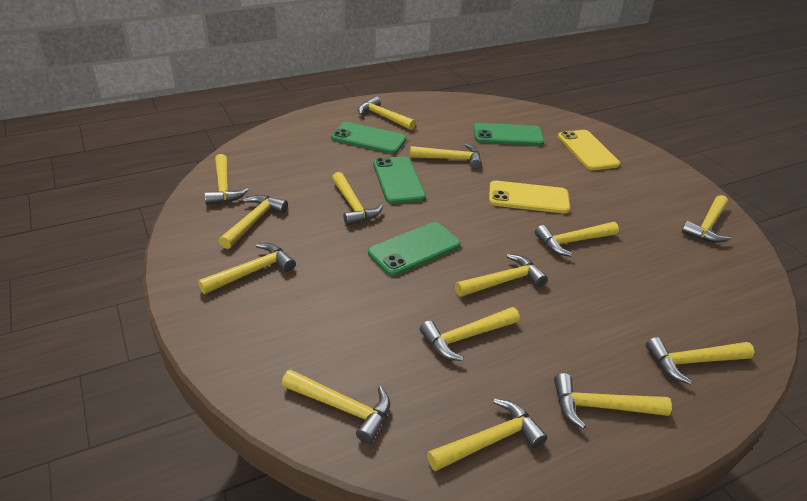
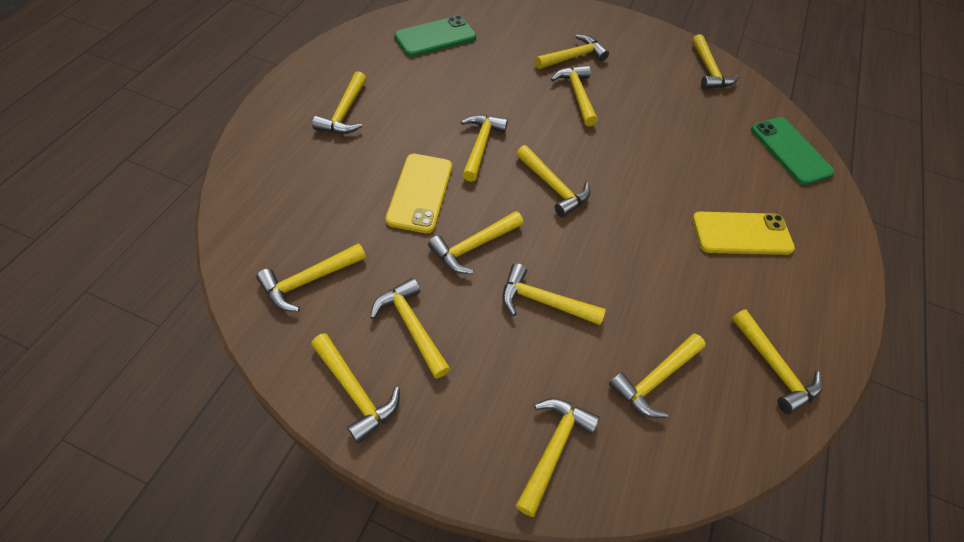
green phone: [331,122,406,154] [368,222,461,276] [373,156,426,204] [473,123,545,146] = 4 -> [395,15,476,57] [751,117,835,185] = 2

